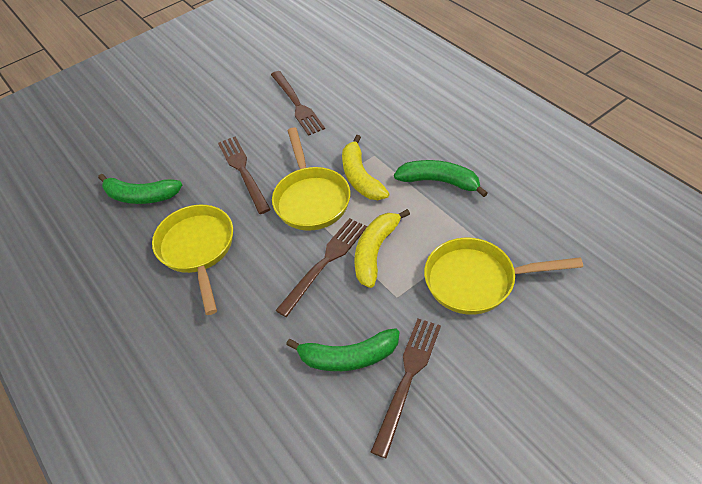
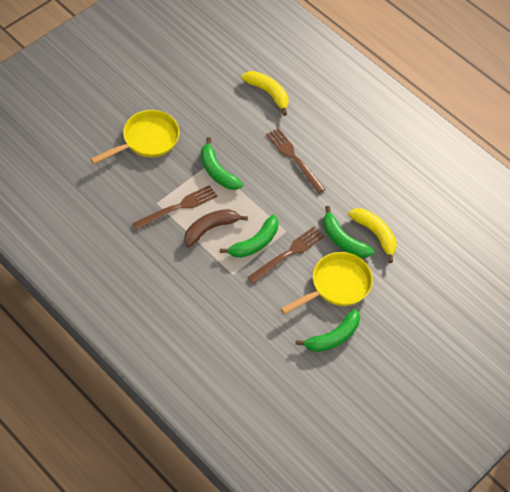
brown banana: none = 0 -> [184,209,248,247] = 1
brown fork: [218,137,271,214] [271,71,325,136] [275,218,367,317] [371,319,441,458] = 4 -> [132,185,217,230] [247,227,324,284] [266,128,325,193] = 3
green banana: [98,174,182,204] [286,328,400,371] [394,160,488,197] = 3 -> [201,137,243,190] [220,215,278,258] [296,309,360,352] [323,206,374,258] = 4
yellow pan: [152,205,233,315] [272,127,350,231] [424,238,583,315] = 3 -> [90,110,180,164] [280,252,373,315] = 2

